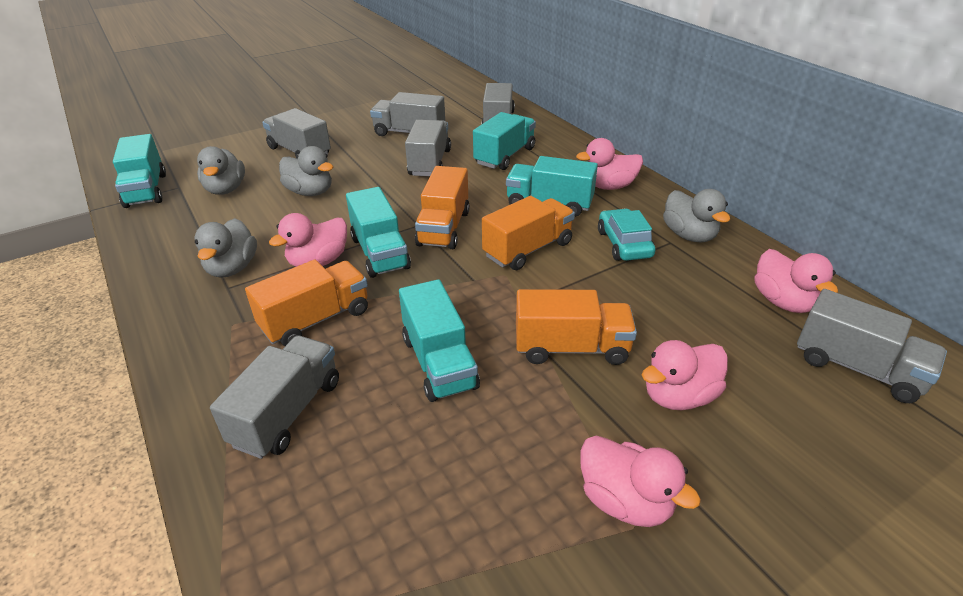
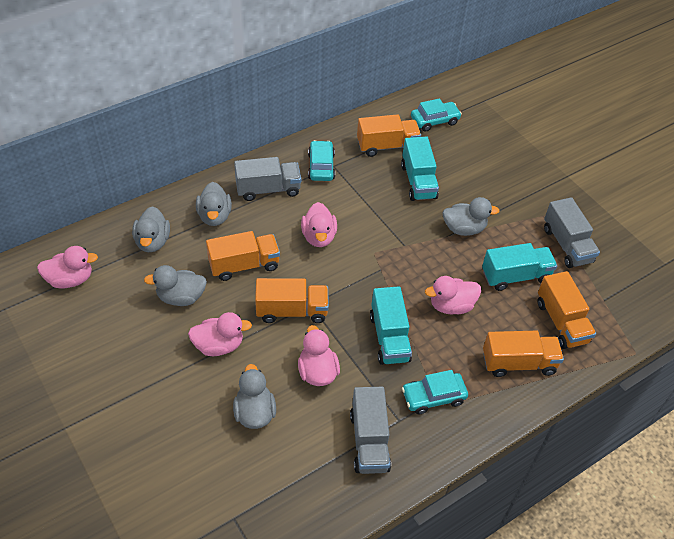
grey duck: [194,218,257,278] [197,146,245,195] [279,146,333,196] [663,189,730,243] = 4 -> [132,206,170,252] [144,265,207,306] [196,182,232,226] [233,364,276,429] [442,197,500,236] = 5
grey truck: [210,335,339,459] [262,108,331,159] [370,92,445,136] [405,120,451,176] [481,83,515,125] [797,289,947,403] = 6 -> [234,157,301,201] [350,387,391,474] [544,197,600,268] = 3
orange truck: [245,260,368,346] [415,166,470,249] [482,196,575,270] [516,289,637,365] = 4 -> [206,231,280,281] [255,278,329,323] [357,114,421,157] [483,331,564,377] [537,271,596,349] = 5
turquoise car: [598,209,656,261] = 1 -> [308,140,335,181] [402,370,468,414] [411,98,462,132] = 3
turquoise truck: [113,134,166,208] [346,187,411,278] [399,279,480,402] [473,112,536,170] [506,156,598,217] = 5 -> [370,286,412,365] [401,137,439,201] [482,243,557,291] = 3

